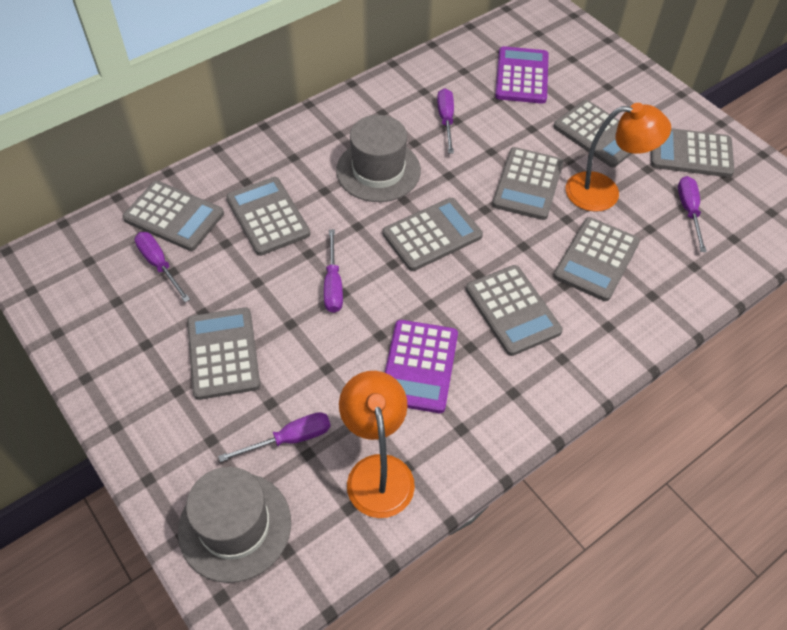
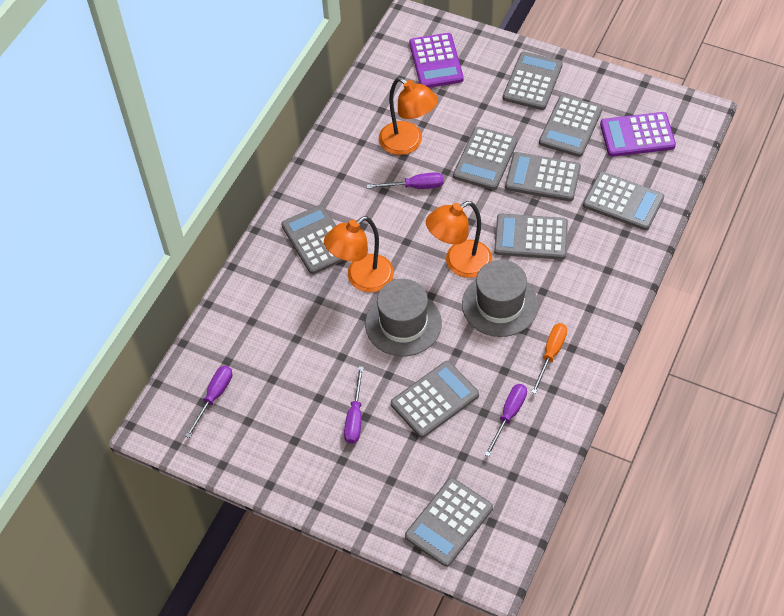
orange lamp: [339,371,415,518] [565,103,671,212] = 2 -> [324,216,394,292] [379,77,438,155] [426,201,492,278] = 3
orange screwdriver: none = 0 -> [531,323,567,394] = 1
purple screwdriver: [135,232,190,302] [218,412,331,462] [324,229,343,313] [437,88,454,154] [678,176,707,252] = 5 -> [185,366,232,438] [344,366,364,444] [367,172,444,189] [485,384,527,457] = 4

